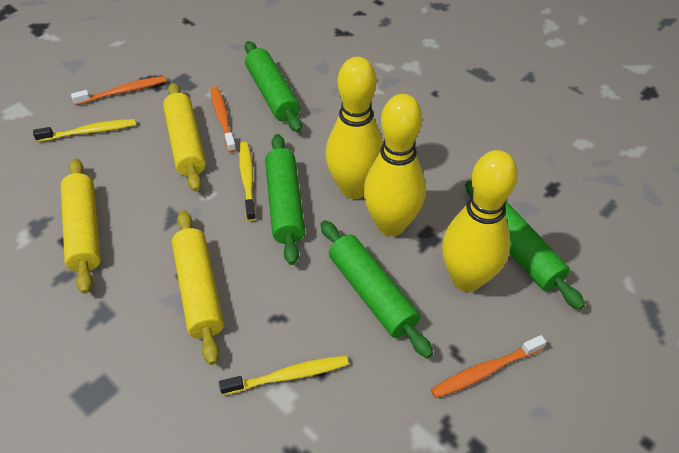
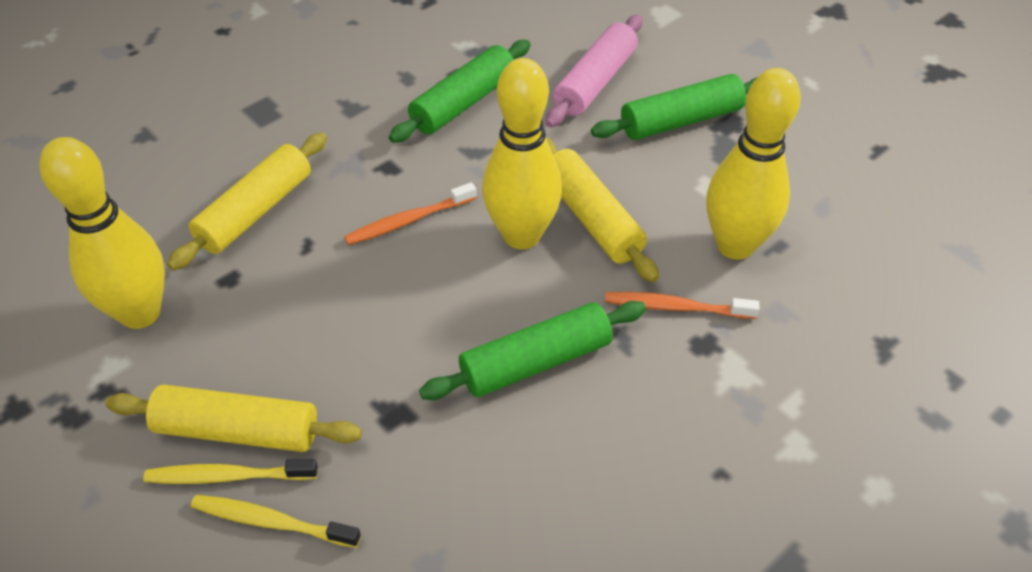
green rolling pin: [245,41,302,133] [265,134,305,265] [321,220,433,358] [465,180,585,310] = 4 -> [389,40,531,143] [419,301,646,400] [591,74,757,140] = 3
orange toothbrush: [71,76,167,105] [210,86,236,153] [431,335,546,398] = 3 -> [344,182,476,245] [605,292,759,319] = 2
pink rolling pin: none = 0 -> [545,15,642,127] = 1
yellow toothbrush: [33,119,136,142] [219,356,349,395] [239,142,256,221] = 3 -> [143,459,318,484] [191,495,361,548] = 2

